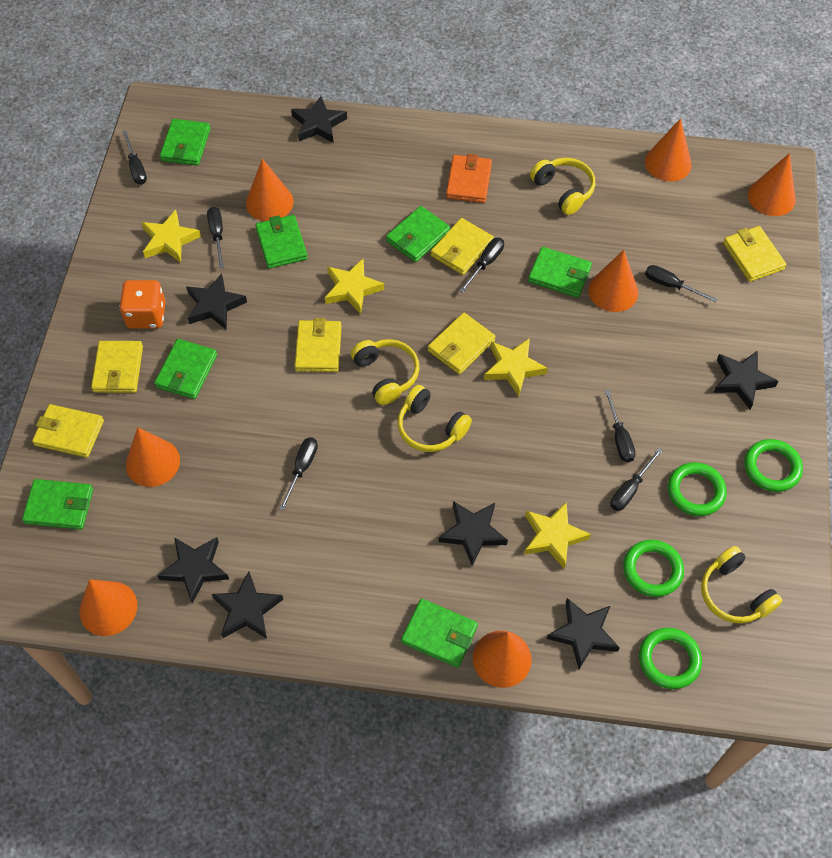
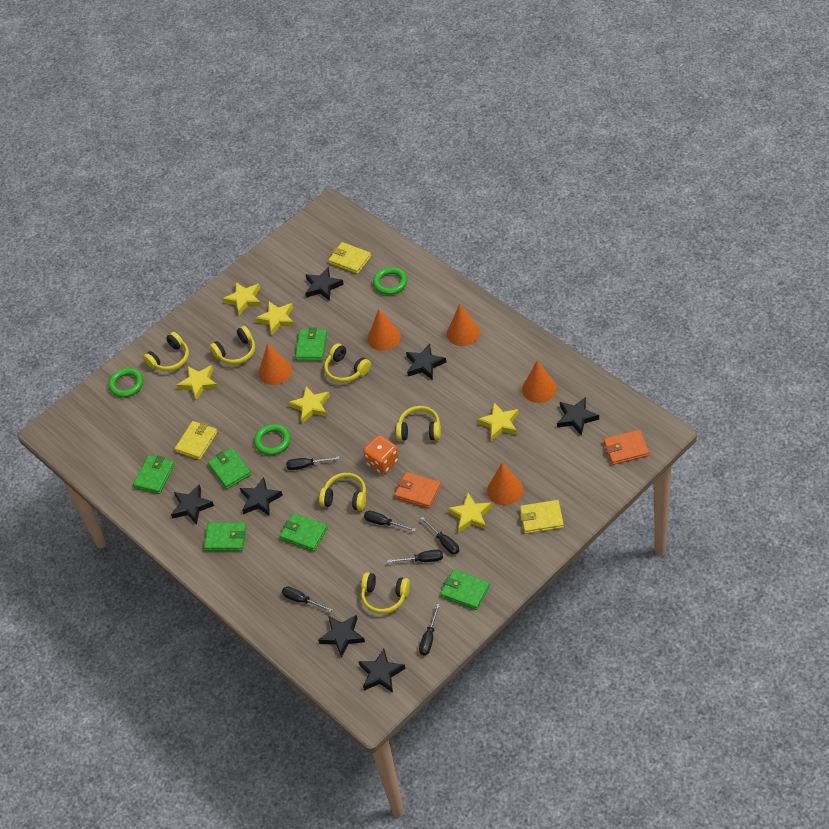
black screwdriver: [122,130,147,185] [207,207,224,268] [279,437,318,511] [459,238,504,292] [605,390,635,462] [610,448,663,511] [645,265,718,302] = 7 -> [282,586,332,612] [286,456,339,470] [364,511,416,532] [387,549,443,563] [419,604,440,656] [420,517,459,554] = 6
green ring: [623,540,684,597] [639,628,702,689] [668,462,727,516] [744,439,803,492] = 4 -> [108,368,143,398] [254,424,291,455] [373,267,407,295] = 3
green wallet: [22,479,93,530] [154,339,217,399] [160,119,210,166] [255,215,308,269] [386,206,450,262] [401,599,478,668] [528,247,592,298] = 7 -> [133,455,175,494] [204,523,247,551] [208,448,251,489] [280,513,328,551] [295,327,327,361] [440,569,490,610] = 6
orange cone: [79,579,137,636] [126,427,180,487] [246,159,293,221] [473,631,531,688] [588,250,638,312] [645,118,692,181] [748,153,796,216] = 7 -> [259,343,292,385] [368,309,401,351] [447,304,480,346] [487,463,523,505] [522,360,557,403] = 5
orange wallet: [446,154,492,203] = 1 -> [394,472,441,508] [604,430,649,465] = 2
yellow headphones: [351,339,420,405] [398,385,472,452] [530,158,595,215] [701,546,782,624] = 4 -> [143,332,189,371] [210,326,255,365] [319,473,366,511] [324,343,371,383] [361,572,410,614] [396,406,441,441] = 6
yellow star: [141,210,201,263] [325,258,384,314] [484,338,548,396] [524,501,591,569] = 4 -> [177,365,218,401] [223,282,262,315] [255,301,294,335] [289,386,330,423] [447,493,492,533] [477,403,519,441] = 6
yellow wallet: [32,404,104,458] [91,341,143,393] [295,318,342,372] [428,313,496,374] [431,218,494,275] [723,226,787,282] = 6 -> [175,421,218,460] [328,242,371,274] [520,500,564,534] = 3

